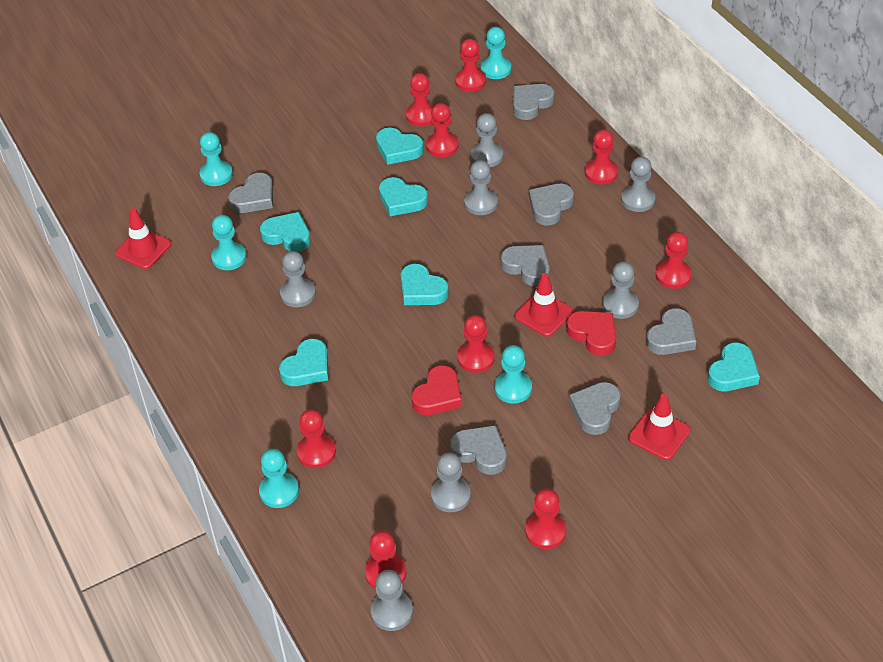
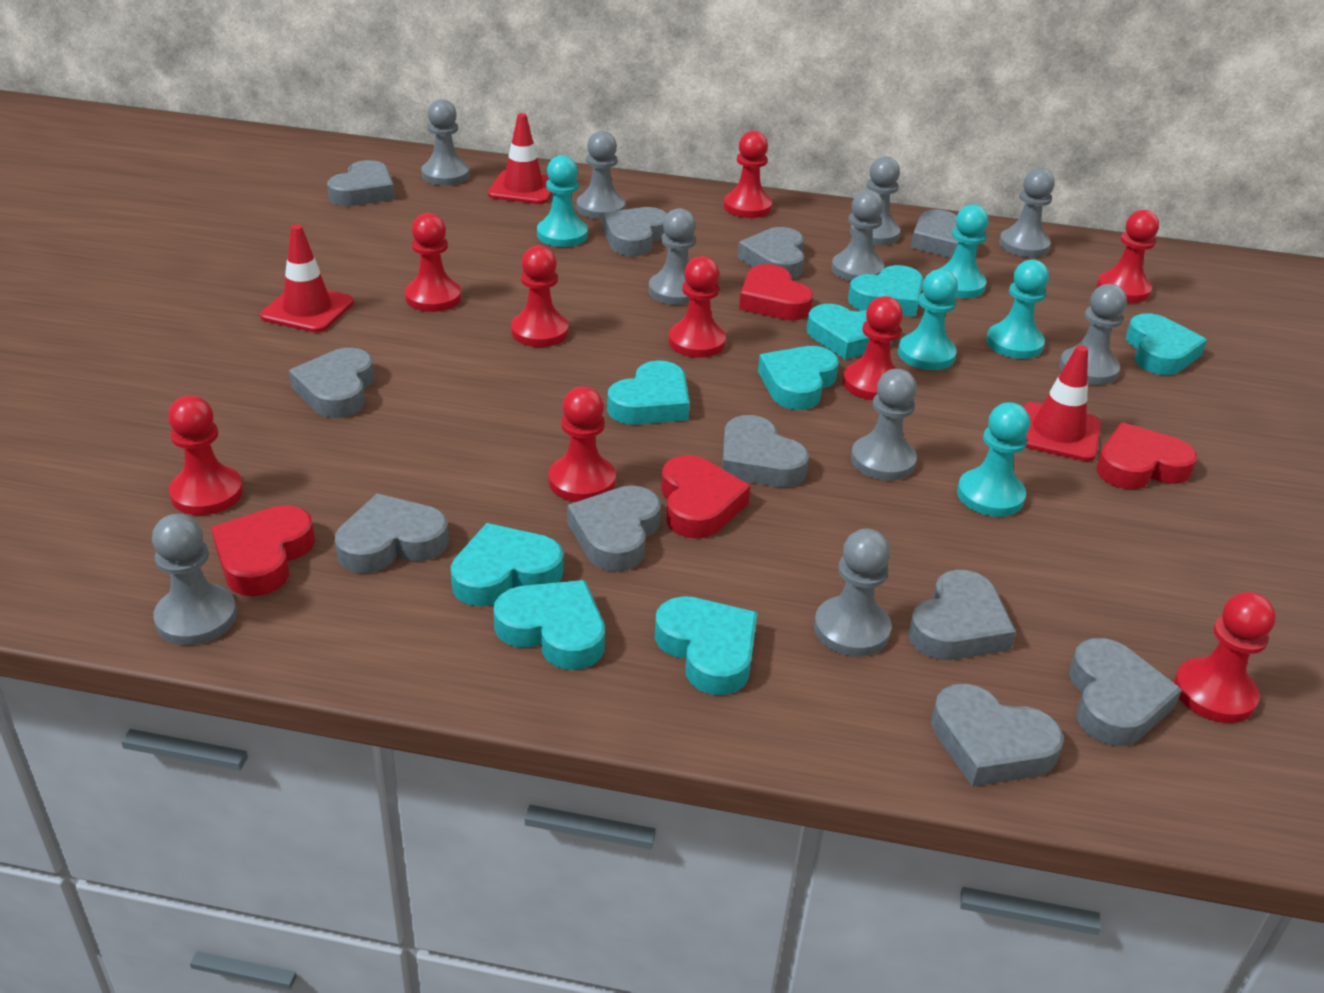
grey heart: [228,173,273,213] [451,425,507,475] [501,245,550,286] [513,84,554,120] [529,184,574,225] [569,382,621,435] [646,308,696,355] = 7 -> [289,348,374,418] [327,160,395,206] [335,494,449,574] [567,486,661,572] [602,207,667,256] [722,415,809,487] [737,227,804,280] [908,570,1016,660] [911,209,979,258] [931,684,1064,786] [1069,638,1182,746] = 11
grey pawn: [280,251,316,307] [371,570,413,631] [431,453,471,512] [464,160,498,215] [471,113,503,167] [603,261,639,319] [621,156,655,212] = 7 -> [152,514,237,645] [421,99,469,186] [577,131,625,219] [649,208,696,305] [814,529,892,657] [832,190,884,282] [850,156,901,246] [851,369,917,480] [999,168,1055,257] [1059,284,1127,385] = 10
red heart: [412,365,462,415] [566,311,616,356] = 2 -> [211,505,315,596] [661,455,751,539] [739,264,813,320] [1096,423,1197,489] = 4
turquoise heart: [260,212,311,252] [279,339,328,386] [376,128,424,165] [379,177,428,216] [400,264,449,305] [707,343,760,391] = 6 -> [451,523,563,606] [494,580,605,670] [607,360,690,425] [655,596,758,695] [758,346,839,410] [807,304,893,359] [848,265,923,317] [1126,313,1207,375] = 8

